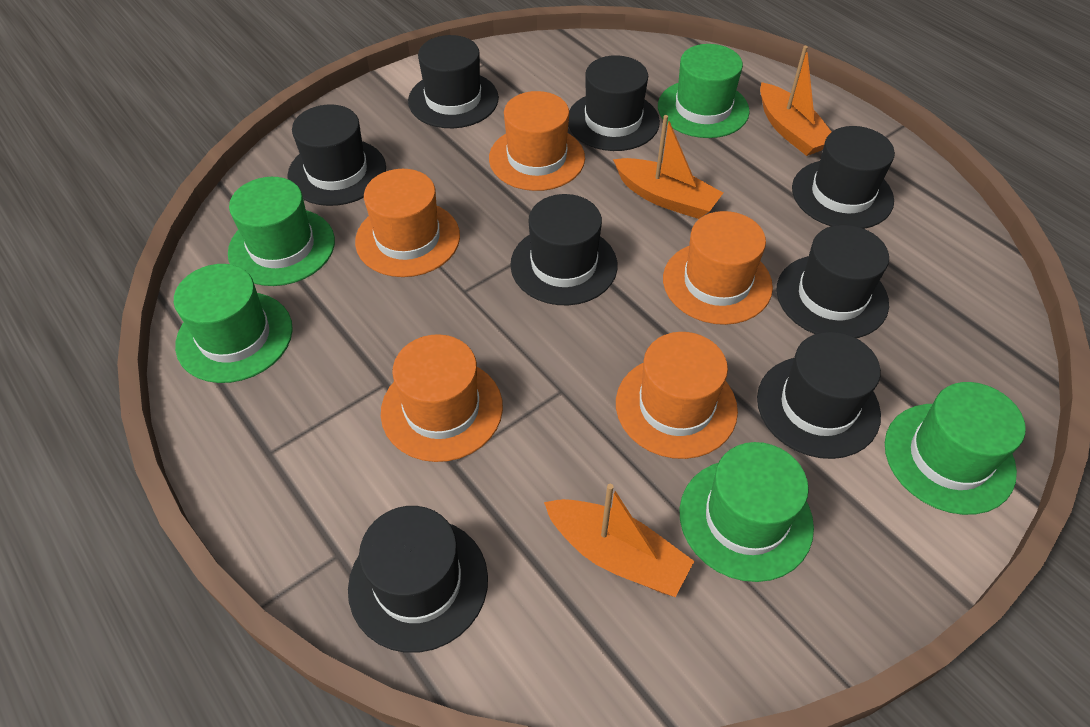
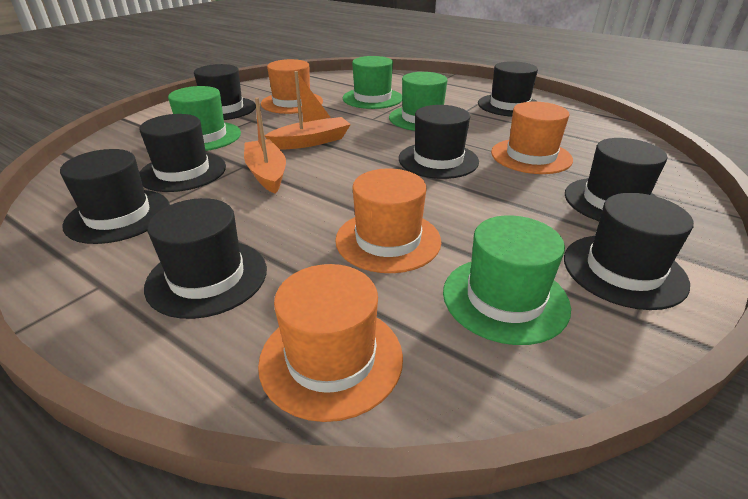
green hat: [174,264,293,383] [228,177,335,286] [658,44,750,138] [680,442,814,582] [885,382,1026,515] = 5 -> [168,86,241,151] [343,56,402,109] [389,72,448,131] [443,215,571,345] = 4
orange boat: [544,484,694,597] [613,115,723,219] [760,46,831,156] = 3 -> [244,98,286,194] [264,71,351,150] = 2
orange hat: [355,169,460,277] [381,334,503,462] [489,91,585,191] [616,332,738,459] [663,211,773,325] = 5 -> [258,264,403,422] [261,59,323,114] [335,169,441,273] [491,102,573,174] = 4

